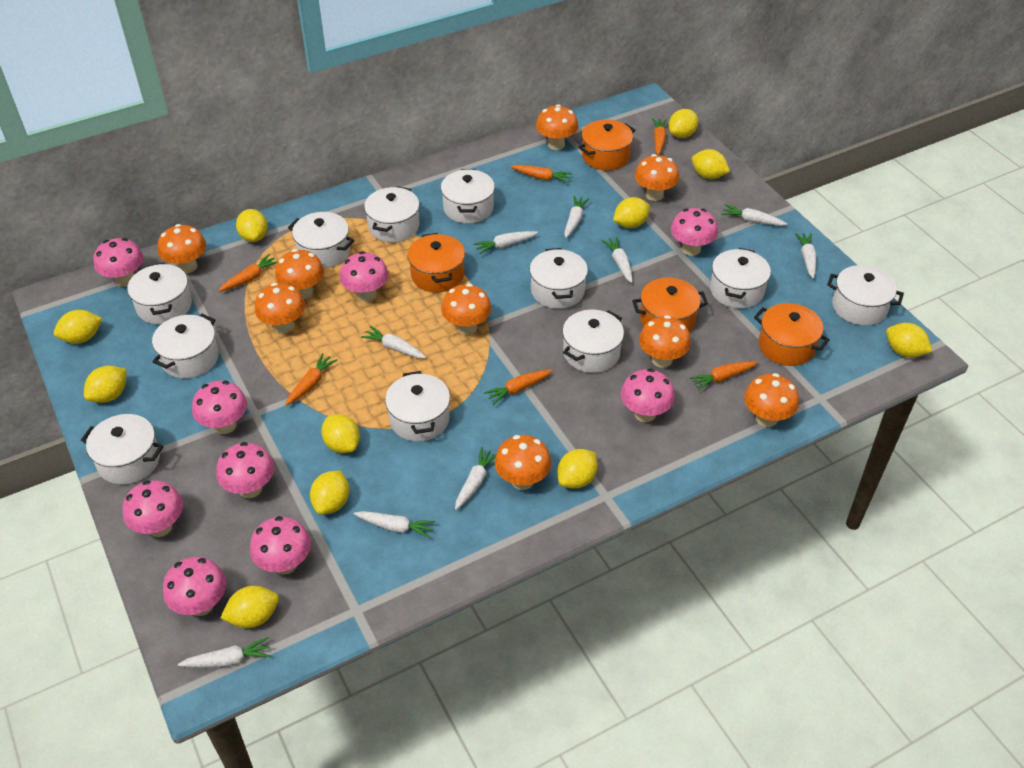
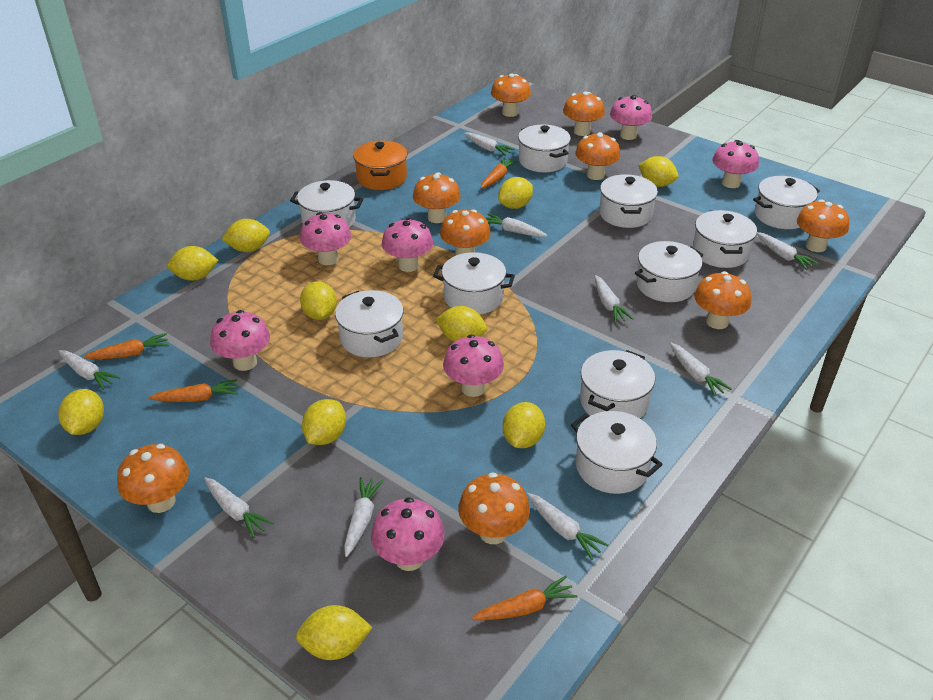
orange carrot: [218,254,278,291] [285,353,337,406] [484,369,553,405] [511,165,572,183] [652,118,667,155] [689,361,758,391] = 6 -> [83,333,169,359] [148,379,238,402] [472,576,578,620] [481,158,518,189] = 4
orange pot: [407,233,465,293] [578,120,635,170] [632,278,708,332] [754,303,830,366] = 4 -> [353,141,407,190] = 1
pink mushroom: [93,238,143,287] [123,480,183,537] [163,557,226,616] [192,381,247,434] [216,442,274,498] [250,516,311,575] [340,251,389,302] [621,368,675,422] [671,208,718,256] = 9 -> [210,310,270,371] [300,212,351,265] [371,497,445,571] [382,218,433,272] [443,335,504,397] [610,95,652,140] [712,140,759,188] = 7
white pot: [81,414,163,484] [127,262,192,324] [152,314,219,378] [288,212,354,268] [364,186,419,242] [385,371,450,442] [441,169,495,224] [530,248,588,309] [562,310,624,373] [710,248,771,309] [827,265,904,326] = 11 -> [290,180,363,228] [335,290,404,358] [433,252,515,315] [518,125,571,172] [571,411,663,494] [580,350,655,418] [599,174,658,228] [635,241,703,302] [693,210,757,268] [753,176,820,229] = 10
yellow lemon: [54,310,103,344] [84,366,126,403] [220,586,279,628] [236,209,267,242] [310,471,349,515] [321,414,360,453] [557,449,598,489] [613,197,650,228] [669,109,698,138] [692,149,730,179] [886,323,933,357] = 11 -> [58,389,104,435] [167,246,218,281] [221,219,270,252] [296,605,373,660] [300,281,337,320] [302,399,346,445] [435,306,487,342] [498,177,533,209] [503,402,545,448] [638,156,678,187] = 10

